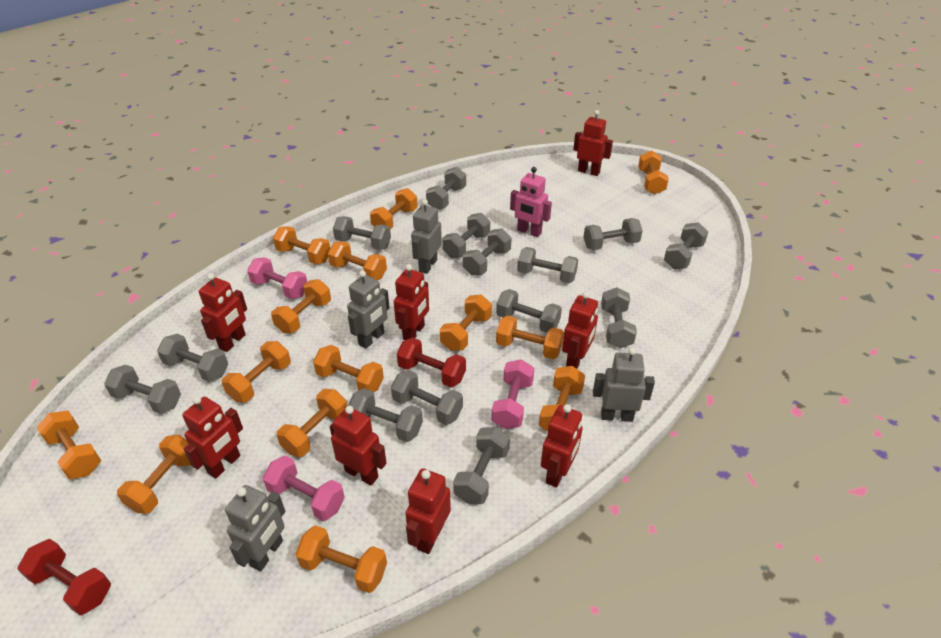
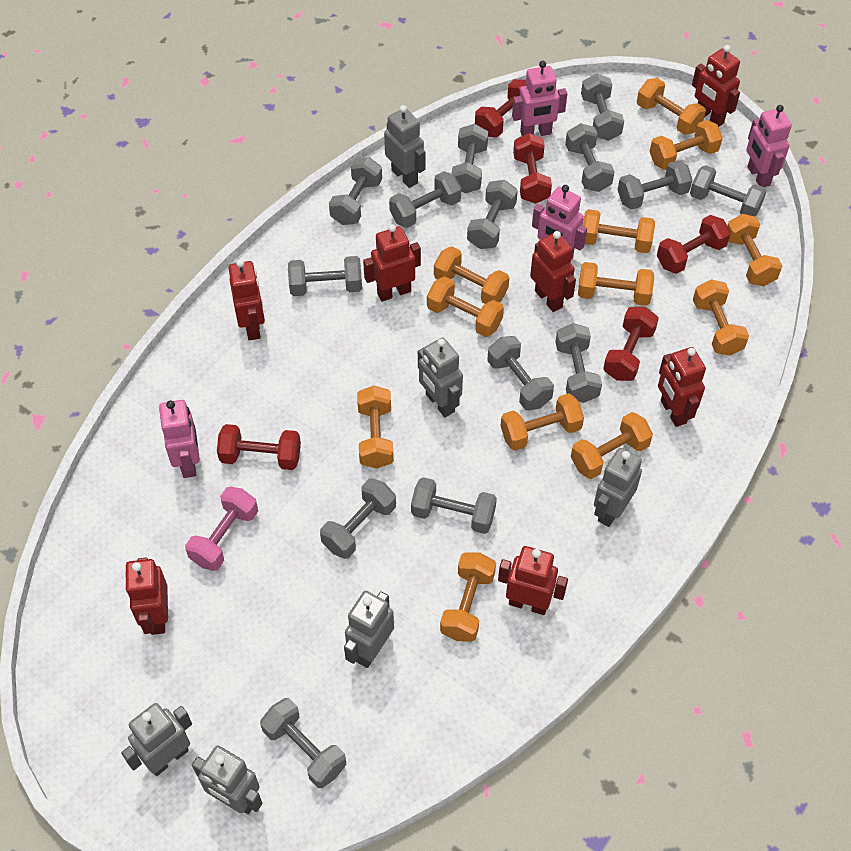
grey robot: [225,485,285,571] [347,270,390,349] [411,199,442,274] [593,347,655,422] = 4 -> [121,703,192,776] [192,745,262,814] [344,591,394,668] [384,105,426,188] [418,337,463,417] [594,448,642,527] = 6
orange dumbbell: [36,410,101,479] [117,435,191,514] [222,341,291,402] [271,279,331,333] [273,226,330,264] [277,389,347,457] [296,525,387,593] [313,345,384,393] [328,241,387,280] [370,188,418,229] [440,294,492,351] [496,316,564,359] [539,366,585,432] [638,150,669,195] = 14 -> [357,385,394,468] [427,276,504,337] [434,246,509,304] [440,552,496,642] [501,393,584,451] [571,412,653,479] [578,262,654,306] [583,209,655,253] [637,78,706,135] [650,120,723,170] [693,279,749,356] [727,214,783,286] = 12
pink dumbbell: [247,257,307,299] [263,455,345,521] [491,359,535,429] = 3 -> [185,487,258,571] = 1
pink robot: [510,167,552,237] = 1 -> [159,400,200,478] [512,61,567,136] [532,185,587,259] [746,105,792,187] = 4
red dumbbell: [17,539,111,615] [397,337,466,387] = 2 -> [217,424,301,470] [475,79,526,137] [513,133,552,204] [603,307,659,381] [657,215,731,274] = 5
red robot: [182,396,243,479] [199,273,247,352] [330,406,387,485] [394,264,429,340] [405,468,451,554] [541,404,583,488] [562,292,598,369] [573,110,613,176] = 8 -> [125,558,168,635] [228,259,265,340] [363,224,421,302] [498,546,568,615] [530,231,576,312] [658,347,706,427] [692,45,740,127] = 7

